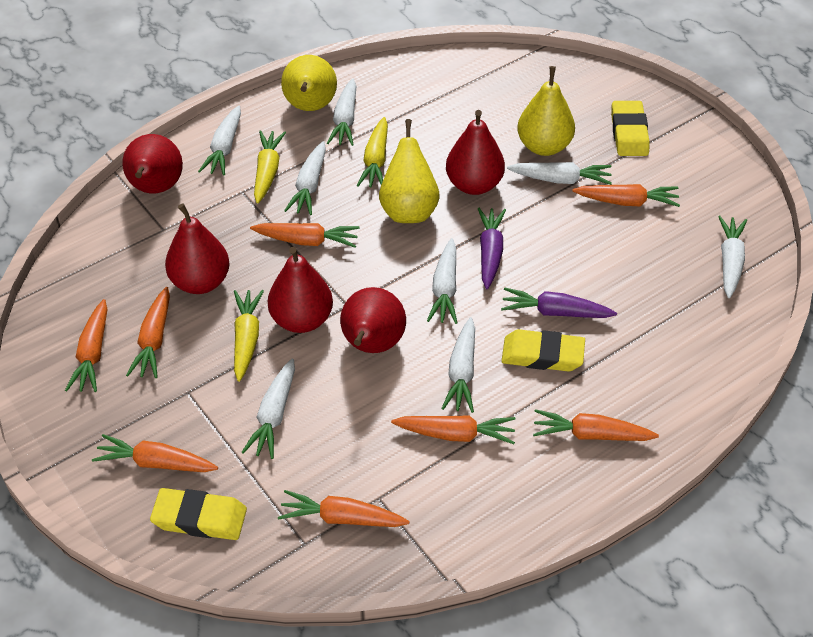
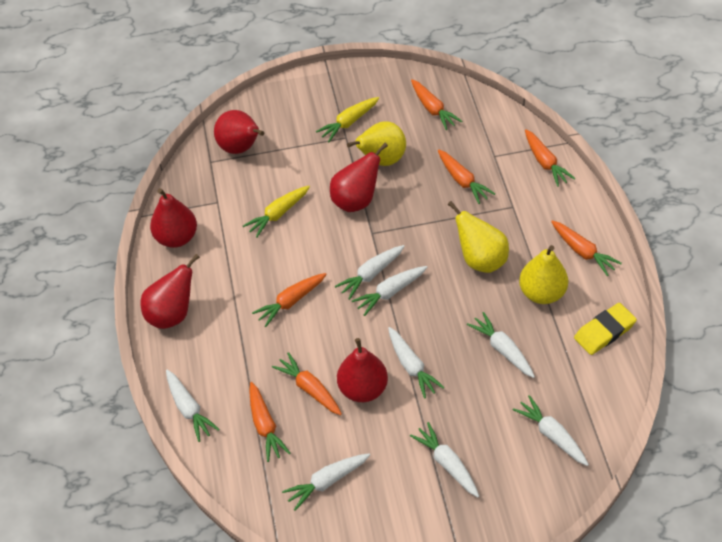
orange carrot: [65,299,108,392] [92,434,218,472] [126,287,170,378] [250,223,359,248] [278,490,410,527] [391,415,516,444] [533,409,659,441] [572,184,680,207] = 8 -> [249,382,291,462] [252,273,327,327] [272,352,342,415] [411,79,462,130] [438,149,495,204] [525,129,575,187] [551,220,622,276] = 7
purple carrot: [478,208,506,289] [501,288,617,318] = 2 -> none = 0
yellow carrot: [234,290,264,382] [254,130,286,204] [357,117,388,187] = 3 -> [243,186,310,238] [316,97,379,142] = 2
yellow eraser: [150,488,247,540] [501,329,585,372] [611,101,650,156] = 3 -> [574,303,637,355] = 1

